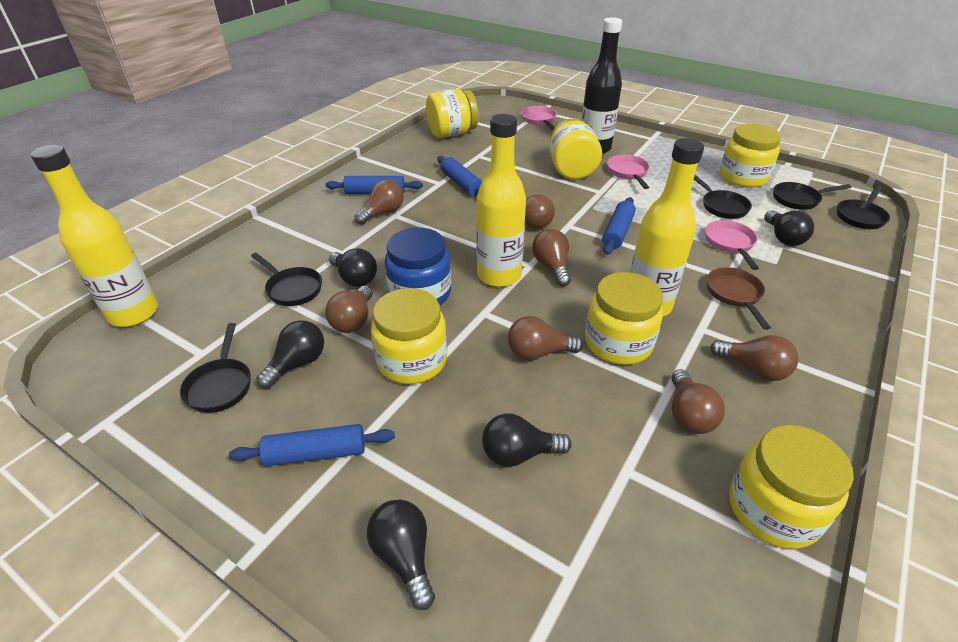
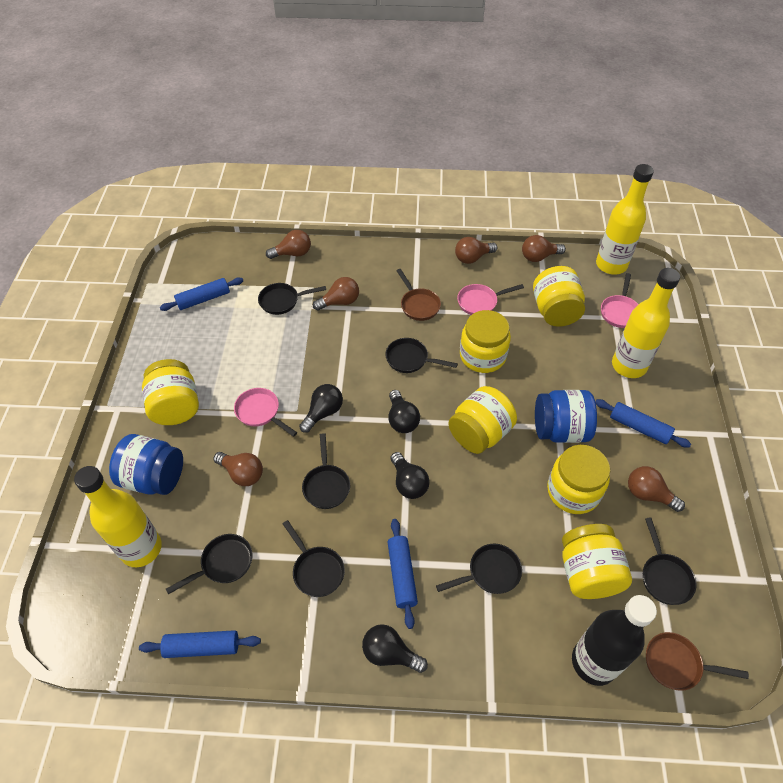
black light bulb: [256,320,324,389] [329,248,377,287] [367,499,435,610] [482,413,572,467] [764,210,814,246] = 5 -> [299,384,343,433] [362,624,428,673] [388,390,420,433] [391,452,430,499] = 4
black pan: [180,323,251,413] [251,253,322,306] [694,175,752,219] [773,182,851,210] [837,185,890,229] = 5 -> [166,534,253,595] [258,283,326,315] [283,520,345,597] [302,433,350,509] [385,338,458,373] [436,544,522,594] [643,518,697,605] = 7
blue jar: [385,227,451,305] = 1 -> [109,434,183,495] [535,390,597,443] = 2
brown light bulb: [325,286,372,333] [355,179,404,225] [508,316,583,360] [525,194,555,229] [532,229,571,286] [671,369,725,434] [710,335,799,381] = 7 -> [214,452,263,486] [266,230,311,259] [313,277,359,311] [455,237,497,264] [522,235,566,262] [628,466,685,512] = 6
brown pan: [707,267,771,330] = 1 -> [396,269,441,321] [646,632,749,691] = 2

